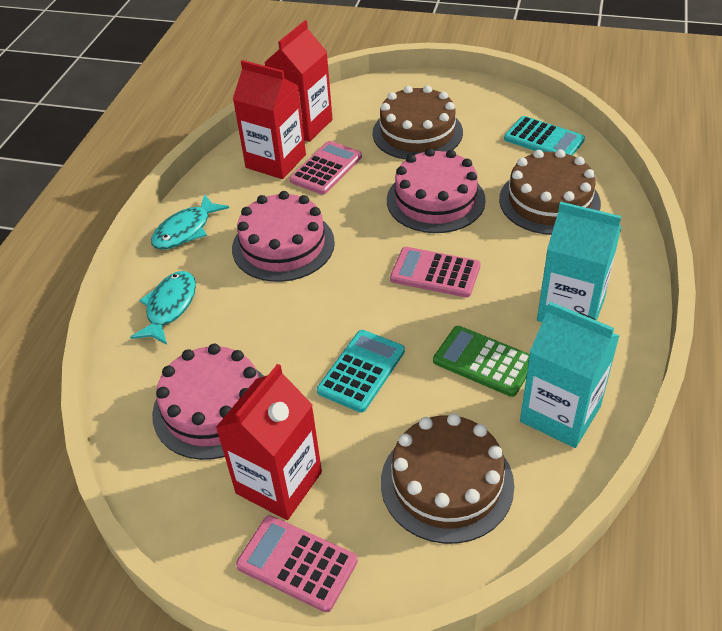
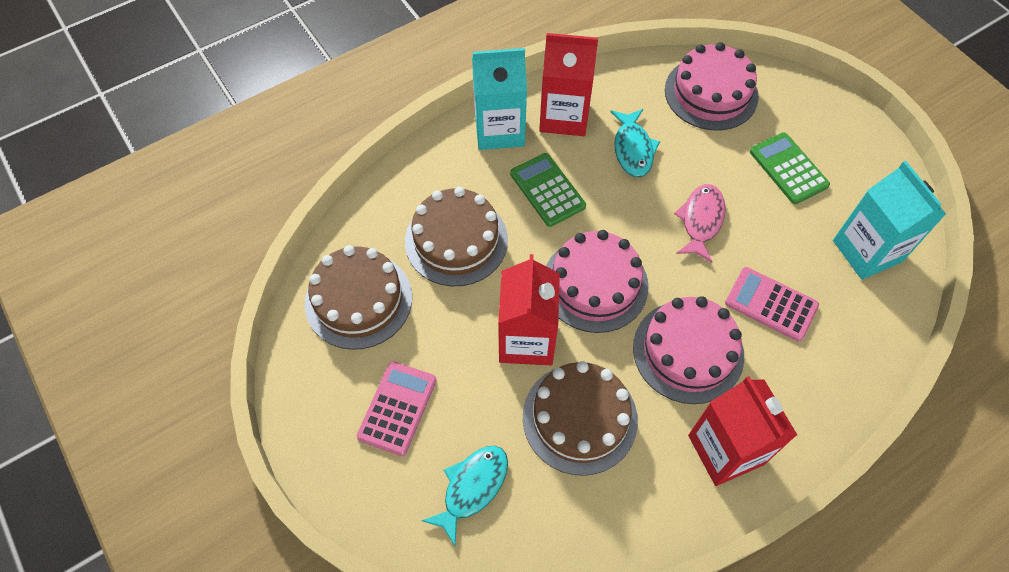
green calculator: [433,326,530,397] = 1 -> [510,153,586,227] [750,132,830,204] = 2
pink calculator: [236,515,358,613] [289,141,362,195] [390,247,481,297] = 3 -> [357,361,437,456] [725,267,819,342] = 2
pink fish: none = 0 -> [674,184,726,263] = 1
turquoise calculator: [317,330,405,413] [504,116,585,156] = 2 -> none = 0

